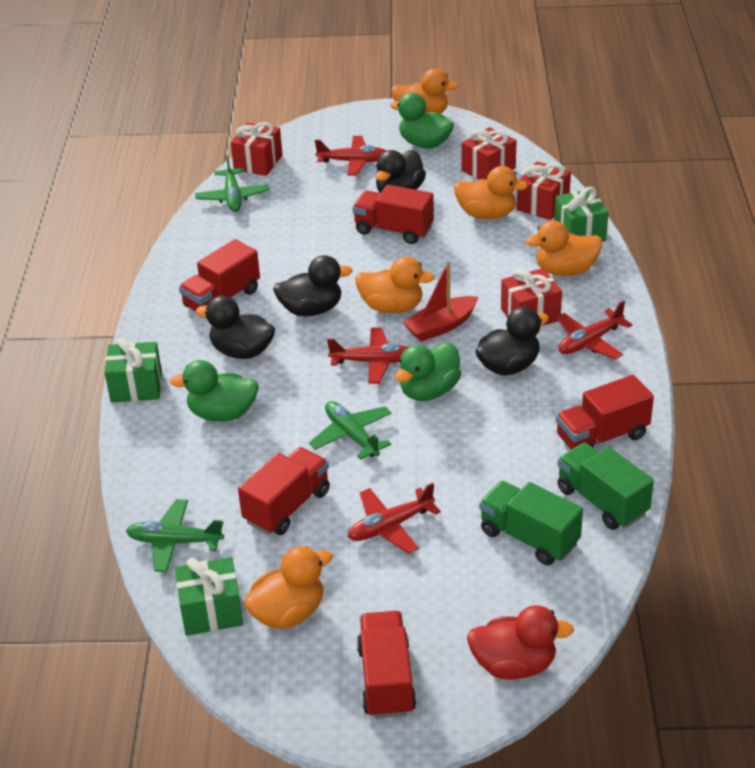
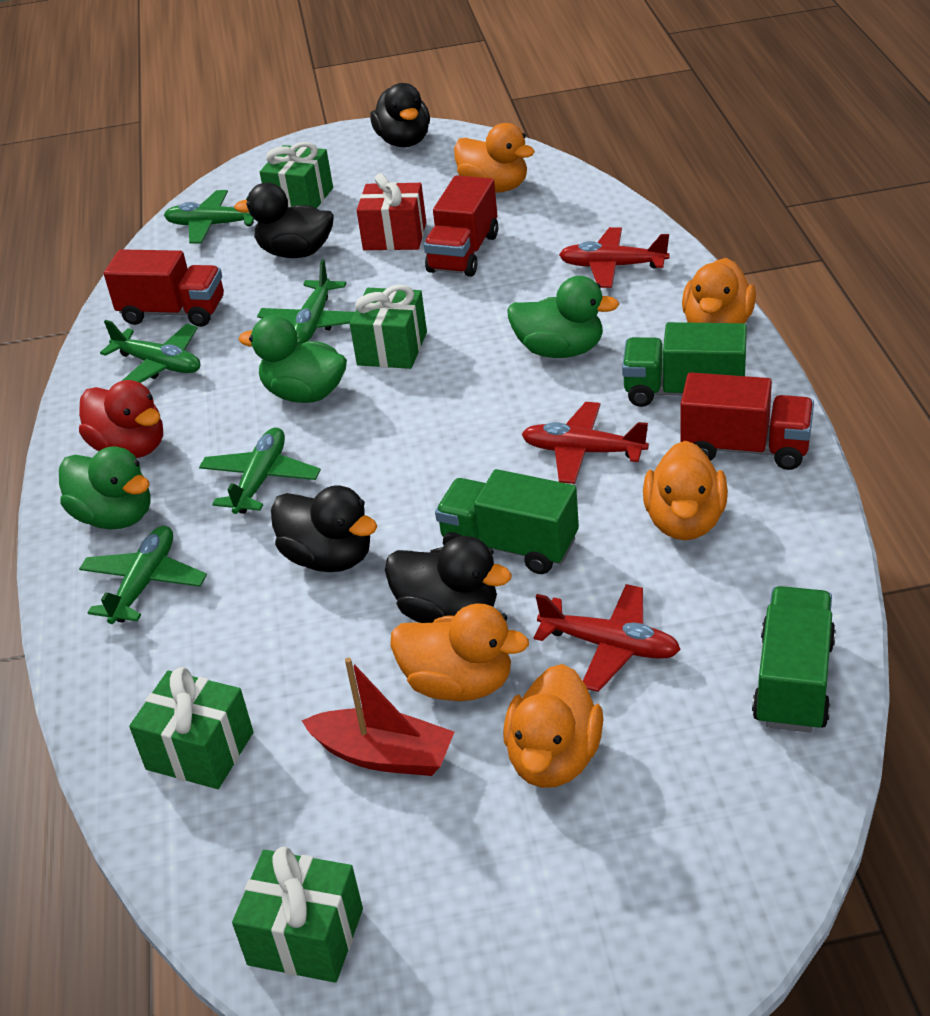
green gift: [105,337,162,403] [175,557,243,636] [554,187,609,242] = 3 -> [129,667,253,789] [232,846,363,983] [260,142,333,209] [350,285,427,369] = 4
green plane: [126,499,224,572] [195,155,270,212] [309,401,392,460] = 3 -> [79,526,207,624] [100,320,201,383] [164,190,254,243] [199,427,321,514] [257,260,355,344] = 5
green truck: [479,481,583,565] [557,442,654,530] = 2 -> [435,469,579,574] [622,322,747,407] [752,586,836,733] = 3
red gift: [231,122,282,176] [462,127,517,180] [501,268,562,326] [517,161,571,220] = 4 -> [356,173,426,250] = 1
red plane: [315,136,386,176] [327,327,409,384] [348,483,441,554] [556,301,633,359] = 4 -> [522,402,649,484] [534,584,681,692] [559,227,669,288] = 3
red truck: [179,239,260,319] [238,447,330,535] [352,185,434,244] [357,611,416,718] [556,375,654,450] = 5 -> [104,249,224,327] [424,175,498,277] [680,372,814,470] = 3

